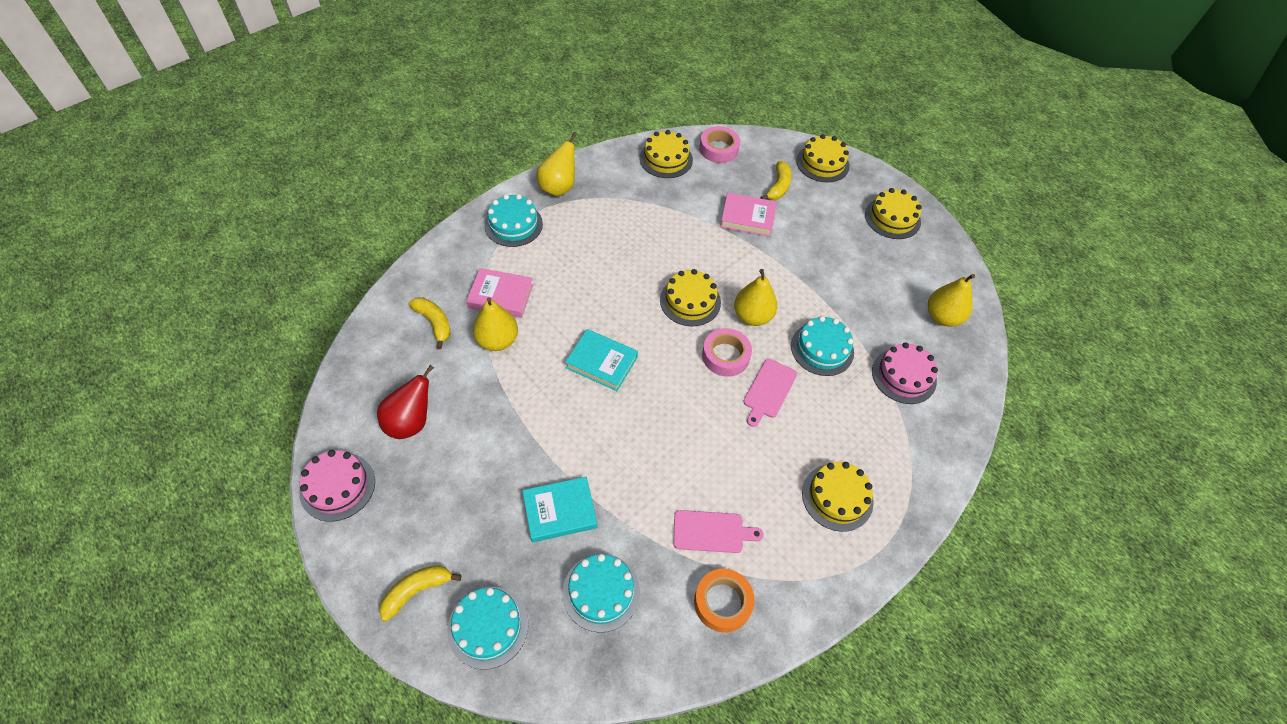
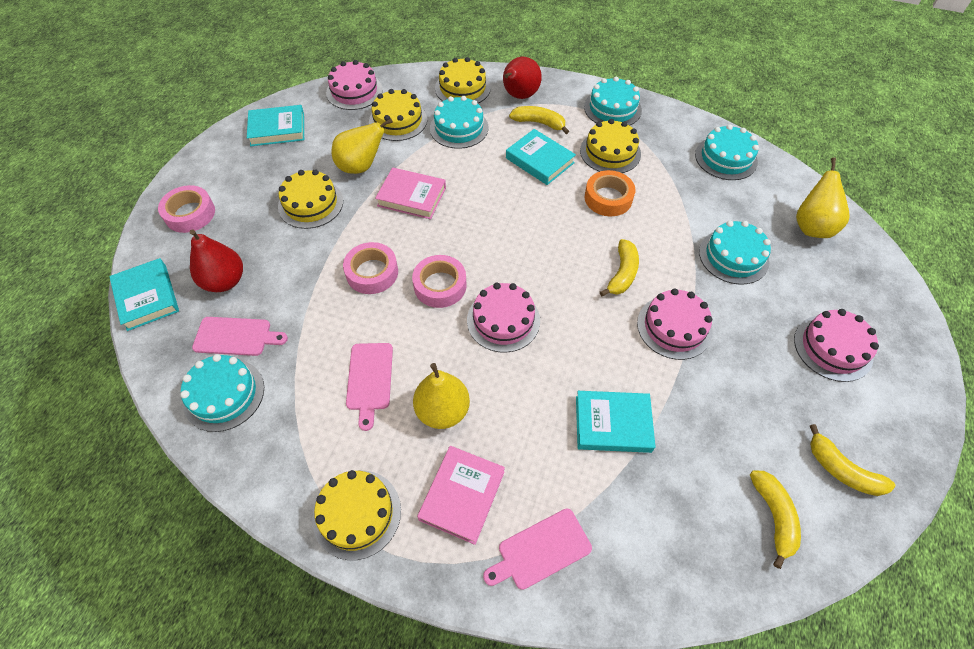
pink cake: [299,450,375,522] [872,342,938,404] = 2 -> [326,60,383,110] [467,283,540,353] [637,288,712,360] [794,309,879,382] = 4
pink cutting board: [673,510,764,553] [743,359,797,427] = 2 -> [192,317,288,356] [346,343,393,431] [483,509,592,590] = 3
pink tape: [699,126,740,163] [702,328,752,377] = 2 -> [158,185,215,233] [343,242,398,294] [412,255,467,308] = 3
red pear: [377,365,434,439] = 1 -> [189,229,243,292] [503,57,542,99] = 2
turquoise book: [522,477,597,543] [565,329,638,391] = 2 -> [109,258,179,331] [247,105,304,146] [506,129,576,185] [576,391,656,453] = 4
turquoise cake: [447,587,528,669] [484,194,543,247] [562,554,640,633] [791,316,854,376] = 4 -> [180,354,264,432] [430,96,488,149] [584,76,642,126] [695,124,759,180] [699,221,771,285] = 5
yellow banana: [379,565,461,621] [408,297,451,349] [760,161,792,200] = 3 -> [509,106,569,134] [600,239,639,296] [750,470,801,569] [810,424,895,496] = 4
yellow pear: [473,297,518,351] [536,132,577,196] [734,269,777,326] [928,274,975,326] = 4 -> [332,119,393,174] [413,363,470,429] [796,157,850,238] = 3

